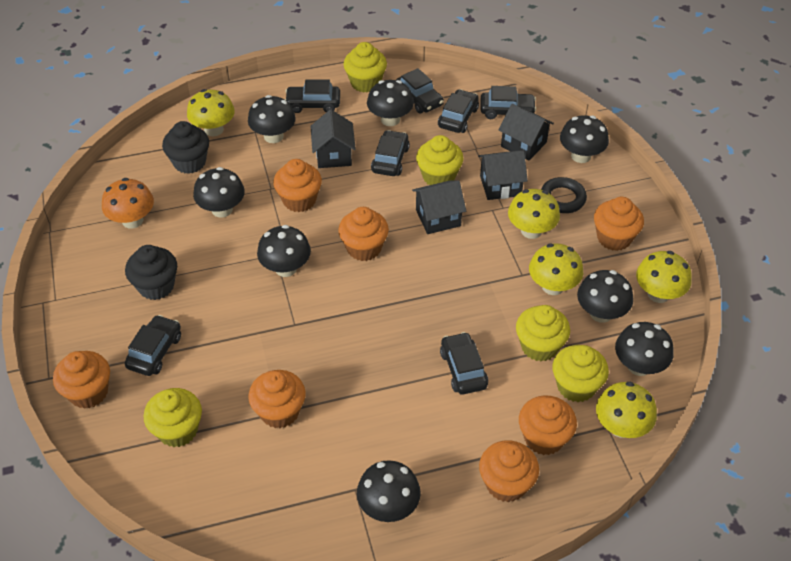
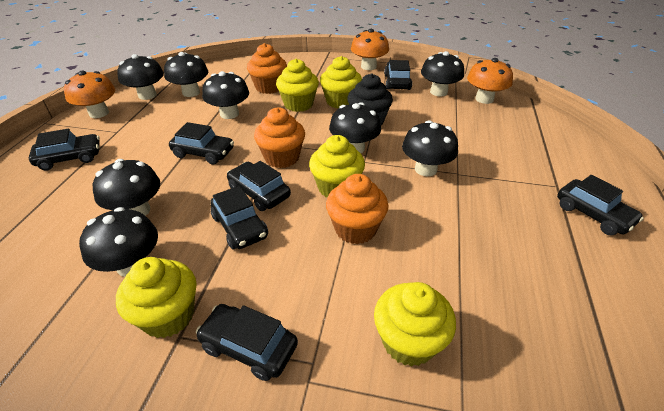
black cupcake: [125,245,177,300] [162,121,209,174] = 2 -> [347,74,393,125] = 1
black house: [310,110,356,168] [412,180,466,234] [478,150,528,200] [499,104,554,160] = 4 -> none = 0
black ring: [541,177,587,213] = 1 -> none = 0
orange cupcake: [53,351,110,409] [248,370,306,428] [273,159,322,212] [338,207,389,261] [479,440,539,502] [519,395,577,455] [594,197,644,251] = 7 -> [247,43,287,94] [254,107,305,168] [326,174,389,244] = 3
orange mushroom: [102,178,154,228] = 1 -> [64,71,115,118] [351,29,389,70] [467,58,513,104] = 3
yellow mushroom: [187,89,235,136] [508,189,560,239] [529,243,583,295] [596,382,657,438] [636,251,692,303] = 5 -> none = 0

